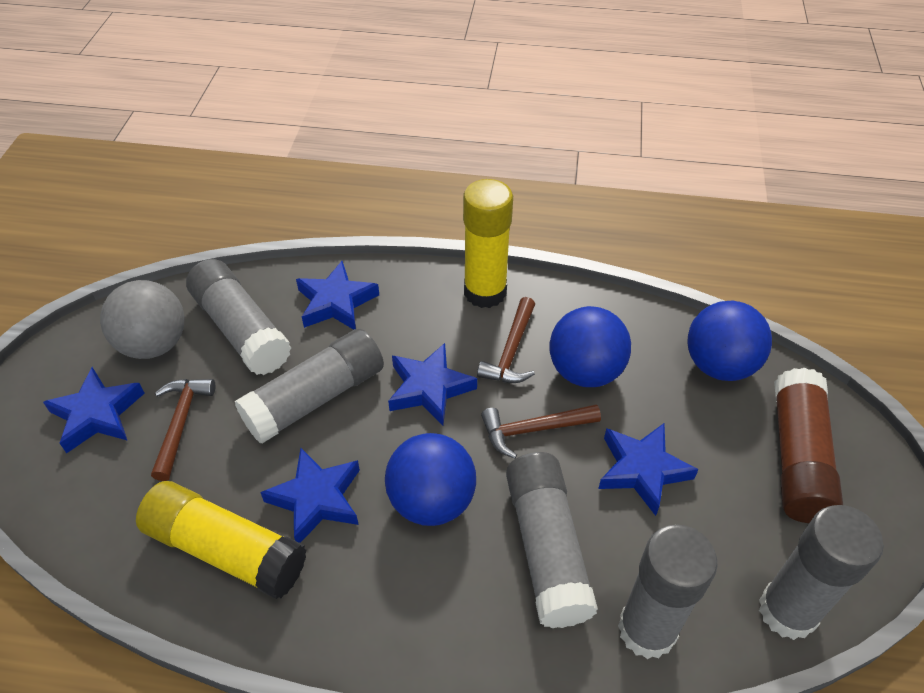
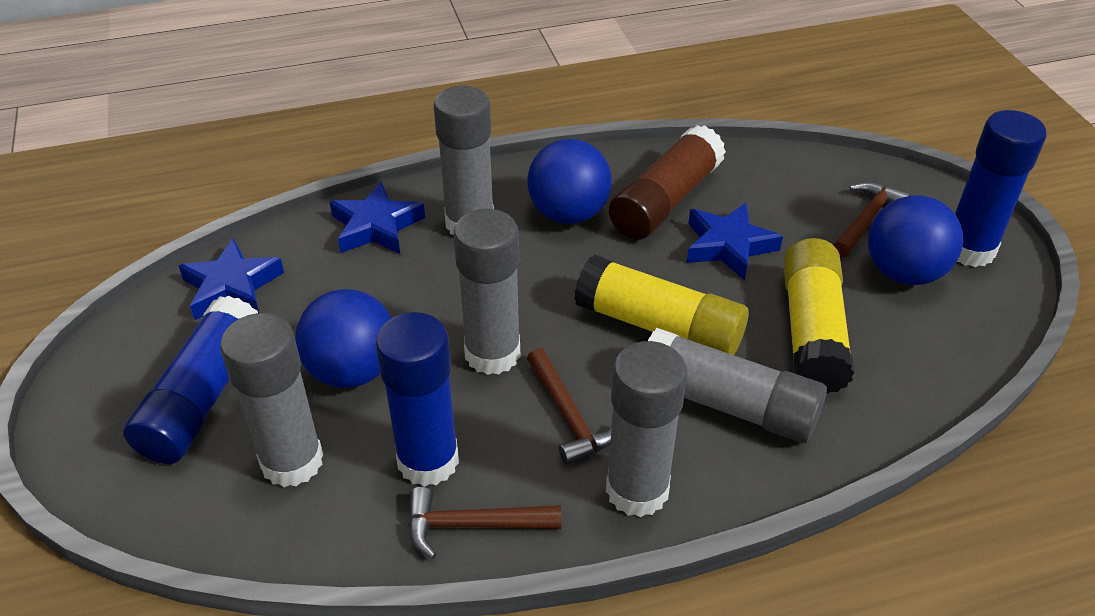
blue glue stick: none = 0 -> [123,295,258,464] [375,312,459,487] [955,110,1046,267] = 3
blue star: [43,367,145,453] [260,448,360,543] [296,261,379,330] [388,343,477,426] [598,423,699,516] = 5 -> [178,238,284,320] [330,181,425,254] [687,202,783,281] = 3
grey ball: [100,280,184,359] = 1 -> none = 0

